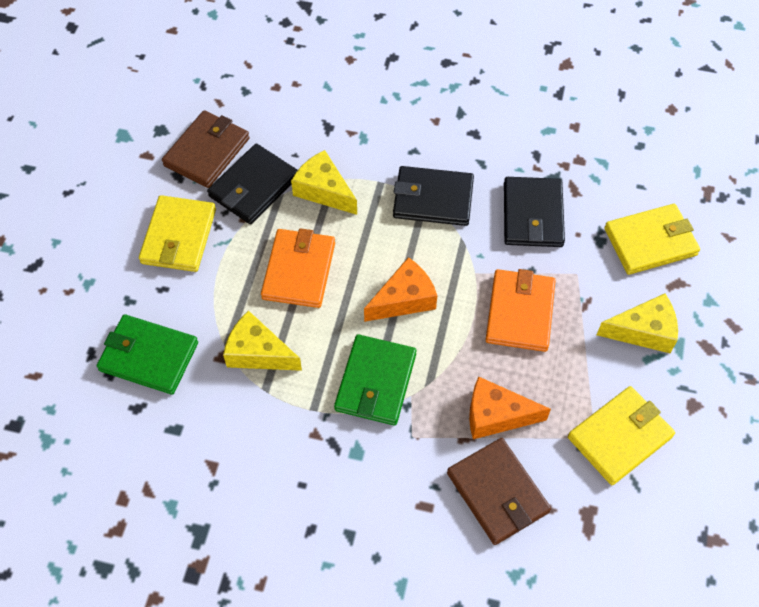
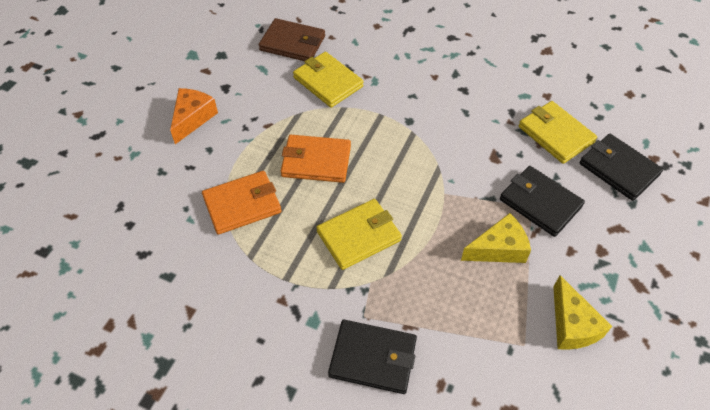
brown wallet: [162,110,250,188] [447,438,551,545] = 2 -> [259,18,325,61] = 1
green wallet: [97,314,198,395] [334,334,416,426] = 2 -> none = 0
orange cheese: [364,257,437,322] [469,376,551,439] = 2 -> [170,88,218,144] = 1
yellow cheese: [223,310,302,371] [291,150,357,215] [597,294,678,353] = 3 -> [461,213,531,263] [553,275,612,350] = 2

